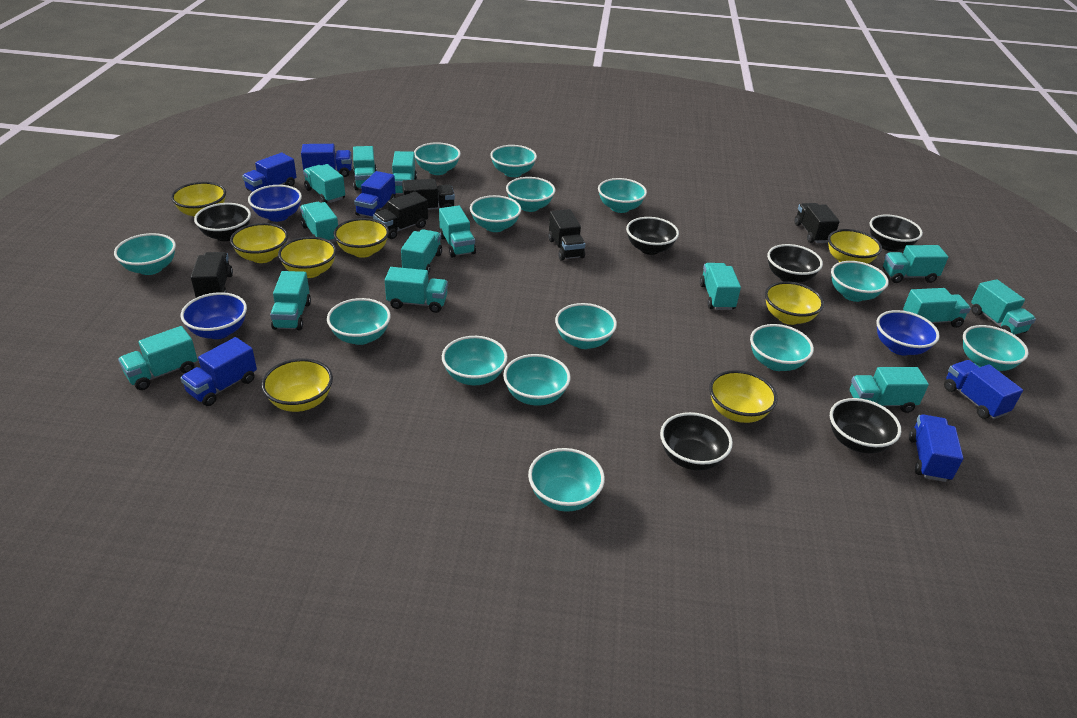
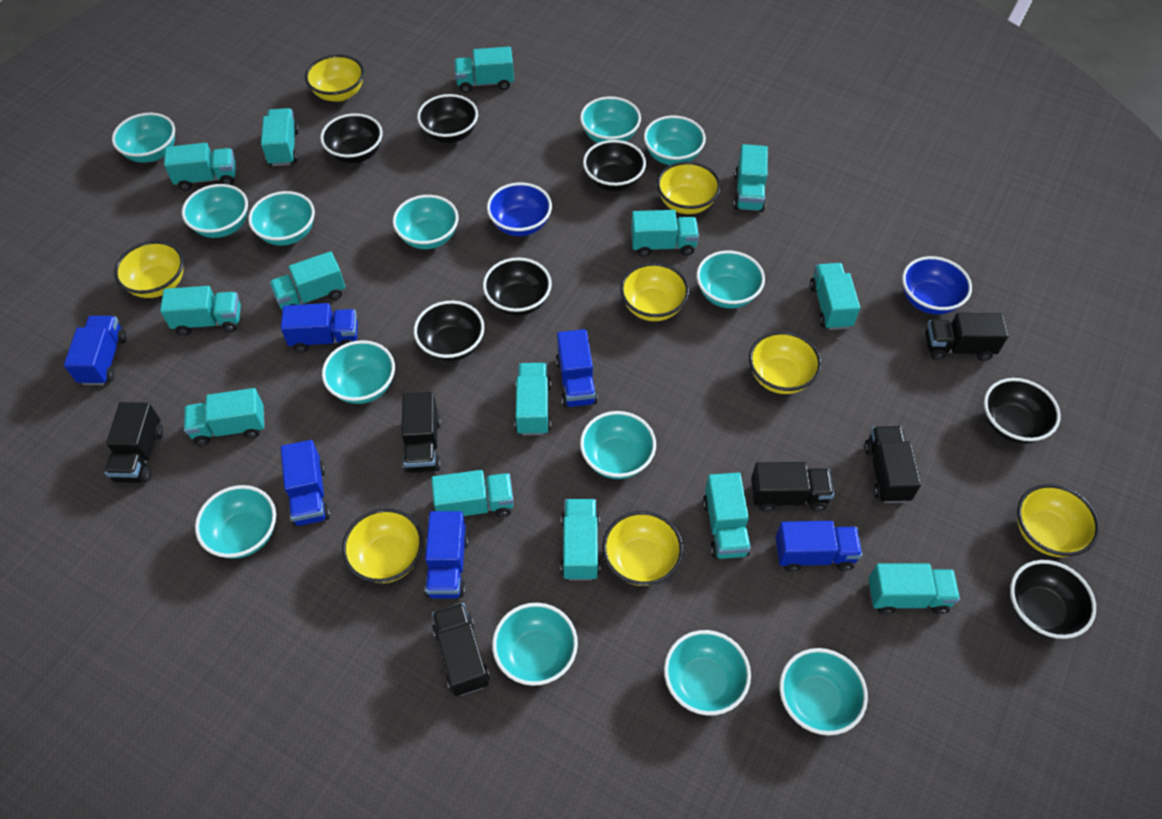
black bowl: [194,203,251,241] [626,217,679,255] [660,412,733,470] [767,244,823,283] [830,398,901,453] [870,214,923,251] = 6 -> [320,113,383,163] [414,301,485,362] [417,94,478,143] [483,258,552,316] [583,140,646,191] [984,378,1061,444] [1010,560,1096,639] = 7
black truck: [191,252,233,298] [373,192,428,239] [402,179,455,210] [548,209,585,261] [795,203,840,243] = 5 -> [105,402,163,483] [402,392,441,473] [432,603,490,696] [751,462,834,512] [864,426,921,503] [925,313,1008,361] = 6
blue bowl: [181,292,247,339] [248,185,302,222] [876,310,940,355] = 3 -> [487,182,552,236] [902,256,972,315] = 2
turquoise bowl: [114,233,176,275] [327,298,391,345] [414,142,461,175] [442,336,508,385] [470,195,521,232] [490,145,537,177] [503,354,571,406] [506,177,555,212] [528,448,605,512] [555,303,617,349] [598,178,647,213] [750,324,814,371] [831,261,889,302] [963,325,1029,371] = 14 -> [112,113,175,163] [182,184,248,238] [195,485,276,559] [248,191,315,246] [322,340,395,404] [393,195,459,249] [492,603,578,686] [580,96,641,143] [580,411,656,479] [644,115,706,165] [664,630,751,716] [696,250,765,308] [780,648,868,735] = 13

